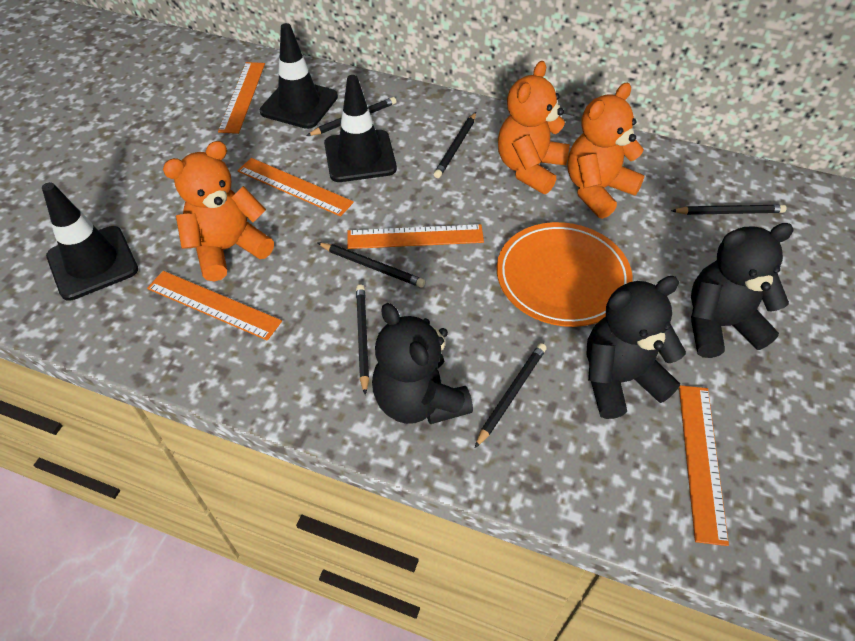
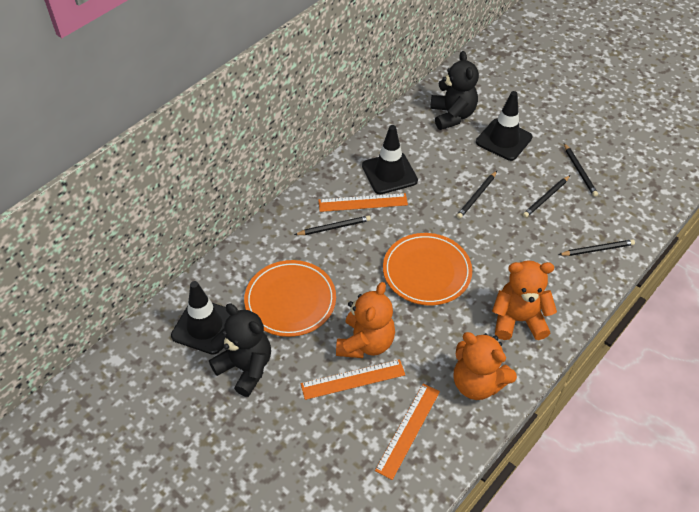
black pencil: [306,97,396,136] [318,243,425,287] [356,285,369,395] [434,112,476,178] [475,343,547,448] [671,205,787,215] = 6 -> [294,215,371,235] [457,171,497,219] [523,175,570,218] [559,239,635,256] [564,143,598,197] = 5
black teddy bear: [372,303,473,424] [586,276,686,419] [691,223,794,358] = 3 -> [209,303,271,397] [430,51,479,130] = 2
orange plate: [497,222,633,327] = 1 -> [244,260,336,337] [383,233,472,305] = 2
orange ruler: [147,271,282,341] [218,62,265,134] [237,158,354,216] [347,224,484,249] [679,385,729,546] = 5 -> [301,359,405,400] [318,193,408,212] [375,383,440,480] = 3

